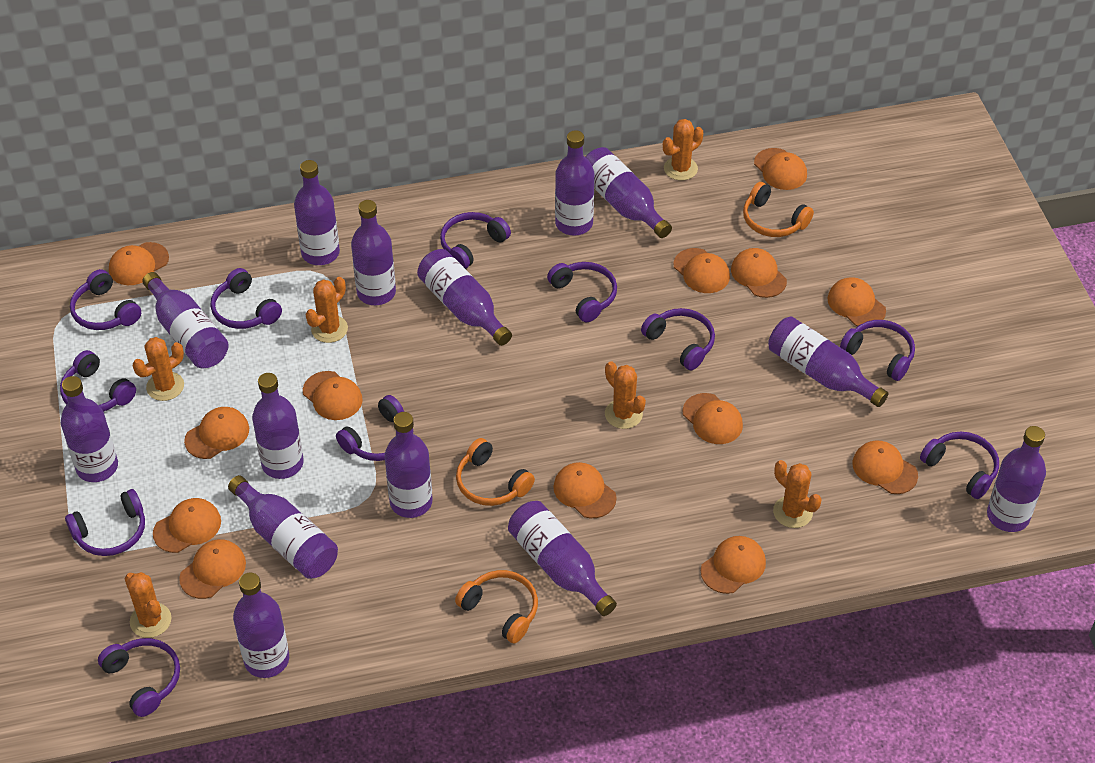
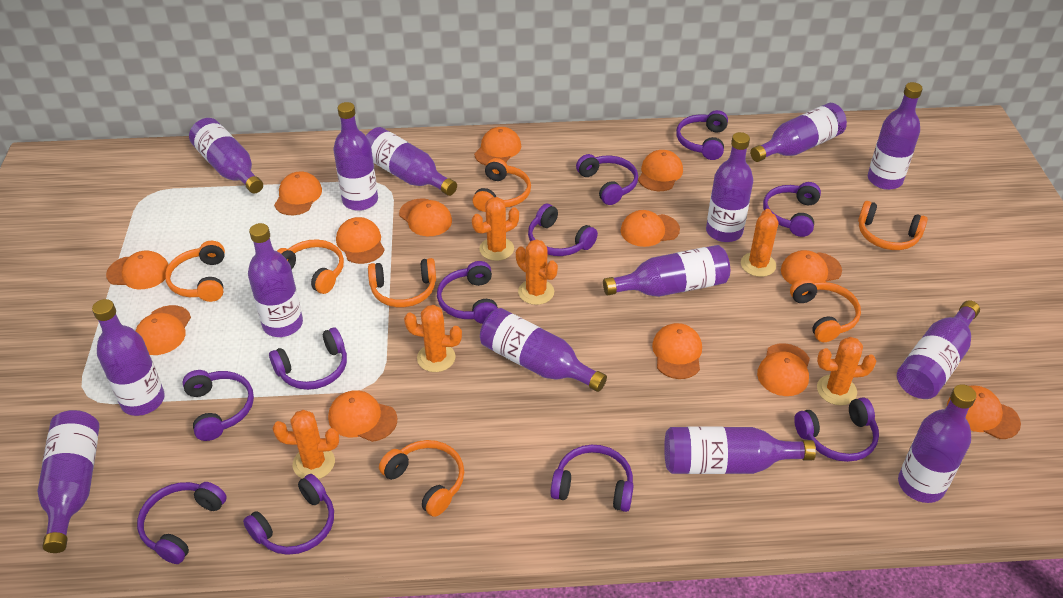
orange headphones: [455,570,538,644] [456,438,535,506] [743,182,814,237] = 3 -> [165,241,225,302] [277,239,344,294] [368,258,436,307] [379,440,464,517] [472,158,531,212] [790,278,861,342] [858,201,928,250] = 7

